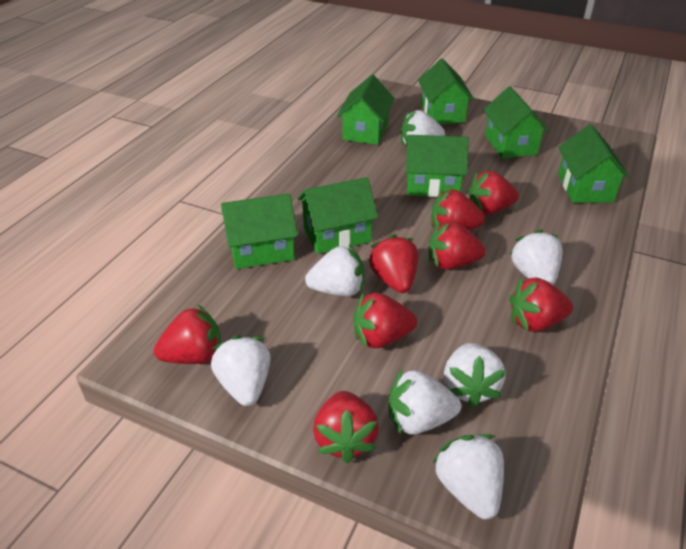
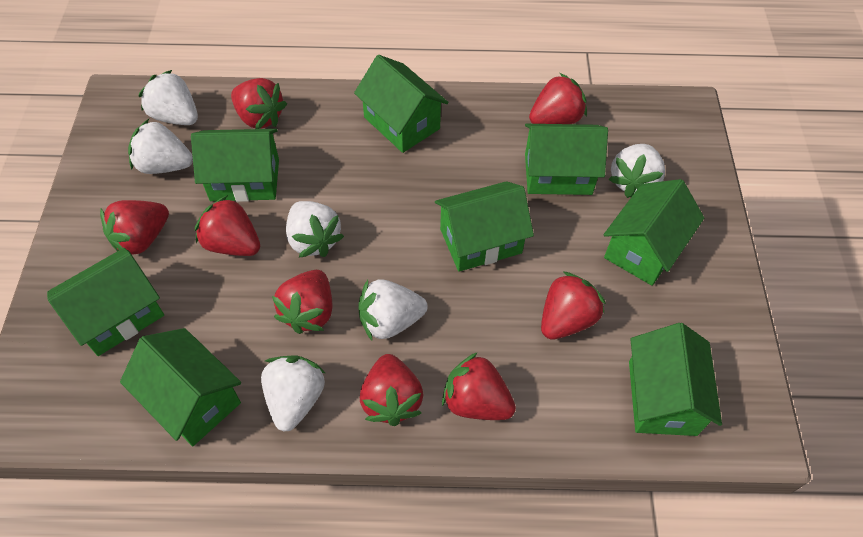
green house: [221,193,298,269] [297,177,378,254] [337,75,395,145] [406,135,469,197] [418,58,474,124] [483,86,550,159] [558,124,630,203] = 7 -> [47,248,164,356] [120,328,241,446] [191,129,279,202] [354,55,449,153] [435,181,534,272] [525,124,608,195] [604,179,704,286] [629,323,722,436] = 8
white strawberry: [211,335,271,406] [305,245,365,296] [389,369,461,435] [401,110,445,145] [432,434,504,520] [444,343,506,408] [510,230,563,285] = 7 -> [128,119,193,174] [139,70,198,125] [261,355,325,431] [286,201,344,258] [359,279,428,340] [608,144,665,198] = 6

